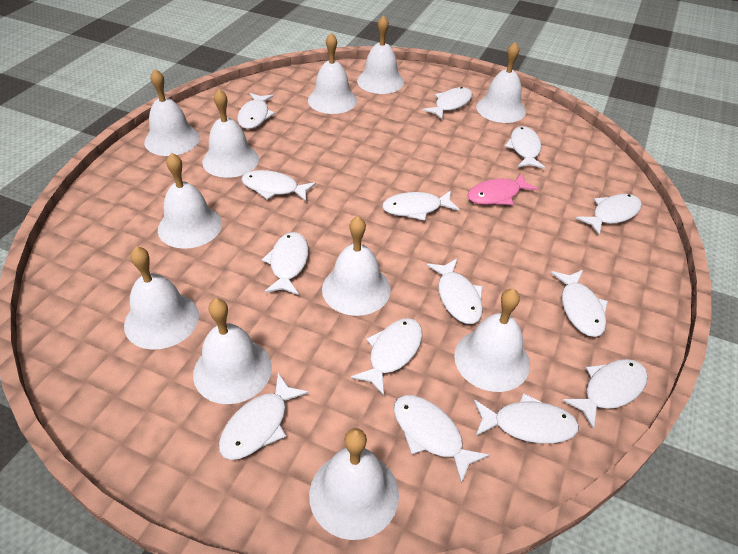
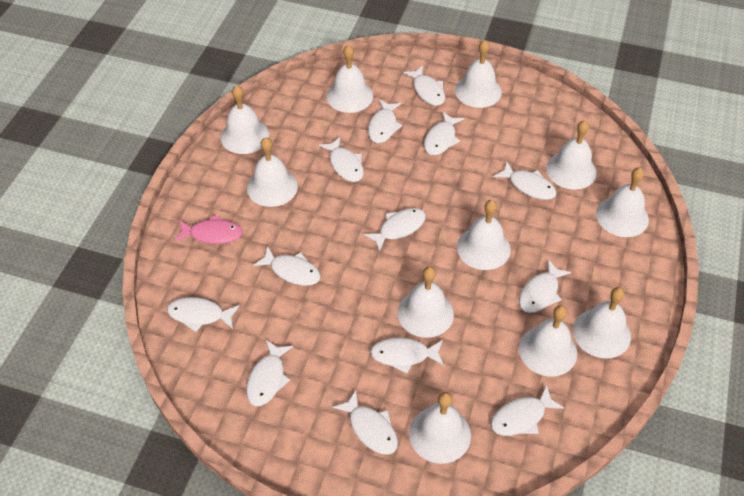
white fish: [219,373,309,460] [237,93,275,129] [241,170,316,201] [262,232,309,295] [351,318,422,396] [382,191,459,221] [394,395,489,484] [422,87,472,119] [427,258,483,324] [474,393,579,444] [505,126,545,169] [551,270,608,337] [562,359,648,430] [576,194,642,235] = 14 -> [167,297,240,332] [246,340,293,406] [253,246,321,286] [319,137,364,182] [333,390,398,455] [364,208,426,252] [368,99,402,143] [370,337,444,373] [403,66,445,106] [424,111,464,155] [491,384,564,436] [494,161,557,200] [519,259,571,313] = 13

